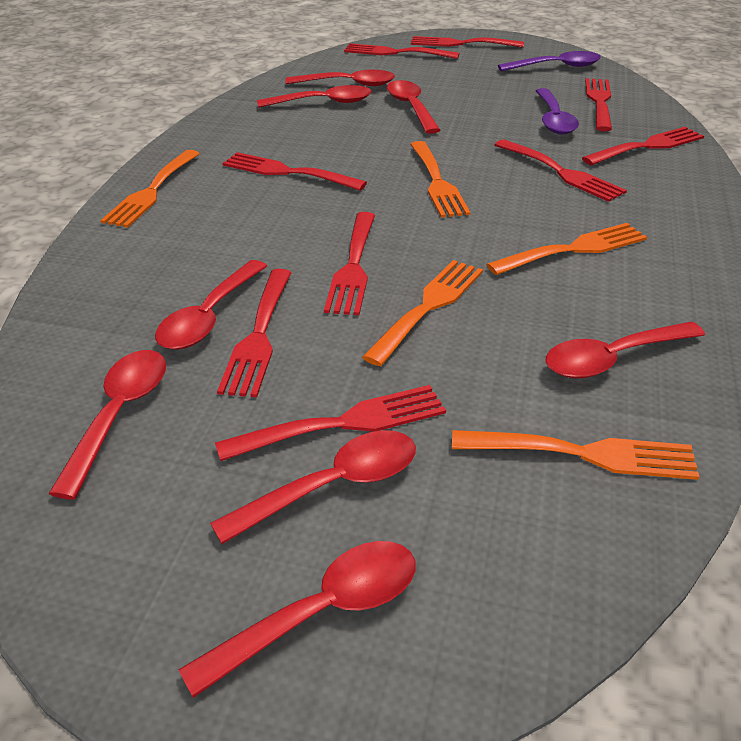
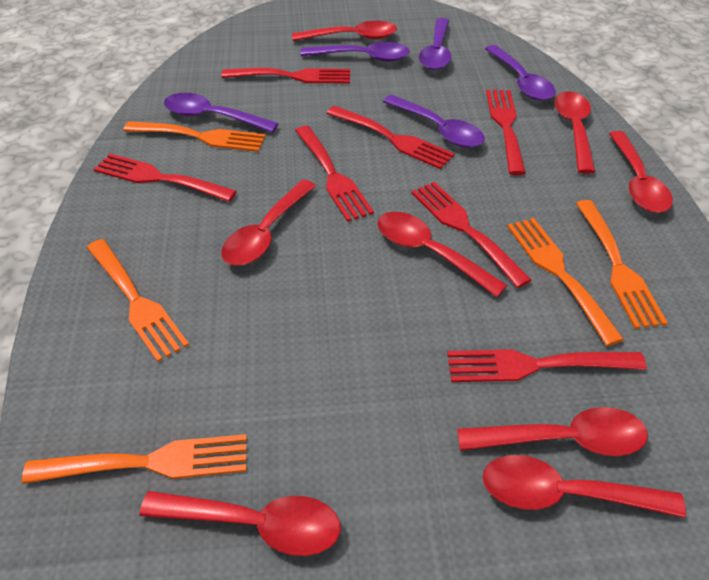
purple spoon: [498,51,601,71] [536,88,579,135] = 2 -> [164,93,279,133] [300,42,410,62] [383,95,485,148] [419,18,451,70] [485,45,556,101] = 5
red fork: [215,385,446,461] [217,269,292,397] [223,152,367,191] [324,212,375,315] [344,43,460,59] [411,36,524,48] [495,139,627,202] [582,127,704,165] [585,78,612,131] = 9 -> [94,153,237,202] [221,68,350,83] [295,126,374,222] [326,106,455,169] [411,182,532,288] [447,349,647,382] [486,90,526,175] = 7

